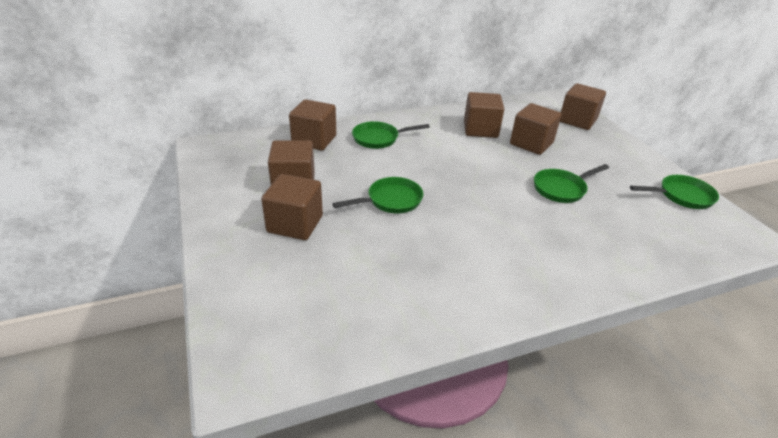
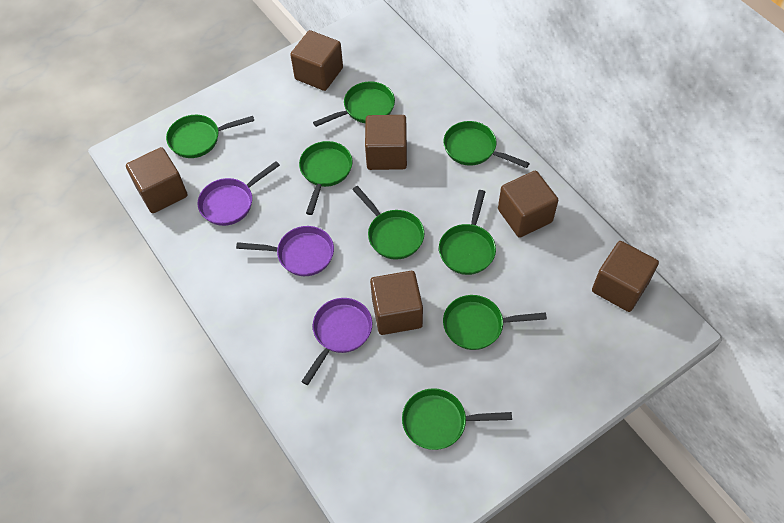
green pan: [332,177,423,213] [352,121,430,149] [534,164,609,203] [630,175,719,209] = 4 -> [166,115,254,158] [299,141,352,215] [313,81,395,127] [352,186,424,260] [402,388,512,450] [439,190,496,275] [443,121,530,168] [443,295,547,350] = 8
purple pan: none = 0 -> [198,161,280,226] [236,226,334,276] [301,298,372,385] = 3

